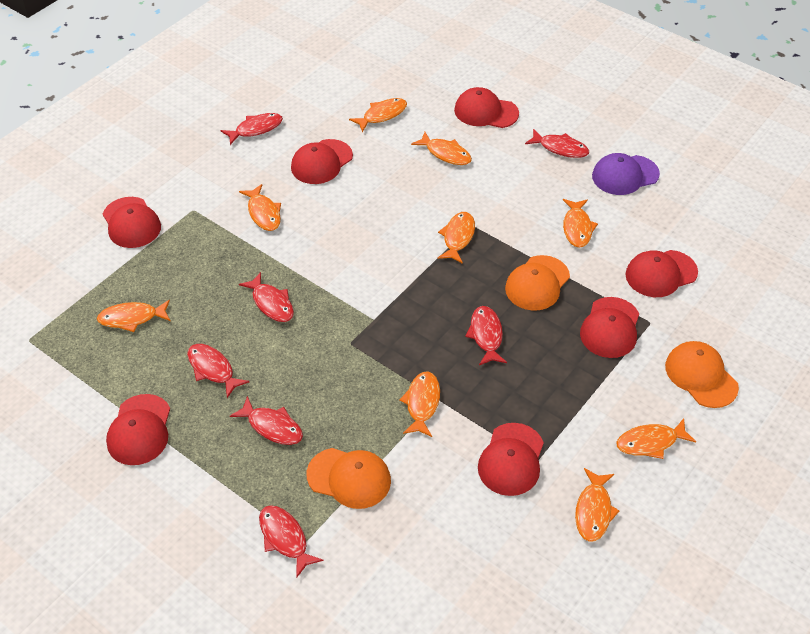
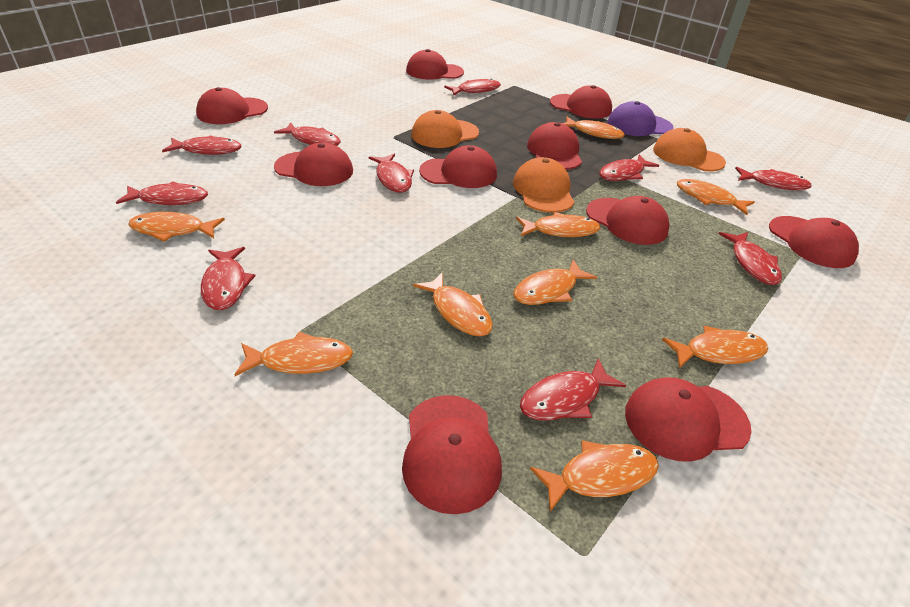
red cap: [103,197,161,248] [106,394,170,465] [291,139,353,184] [454,87,519,128] [478,423,544,496] [580,297,639,358] [626,250,698,297] = 7 -> [196,87,268,124] [274,142,353,186] [402,395,502,514] [406,49,464,80] [419,145,497,188] [527,122,582,170] [550,85,612,119] [586,196,670,245] [625,378,752,462] [769,216,859,268] = 10
red fish: [187,344,249,398] [221,113,283,145] [230,396,303,445] [239,272,294,322] [259,505,324,578] [465,306,507,365] [525,129,589,158] = 7 -> [116,181,208,205] [162,135,242,155] [201,247,255,310] [274,122,341,146] [369,154,414,192] [444,79,501,96] [520,358,626,420] [599,154,659,181] [719,232,782,285] [735,167,812,190] = 10

